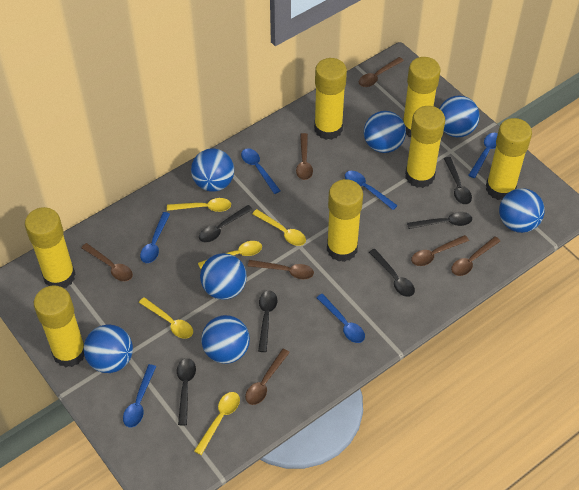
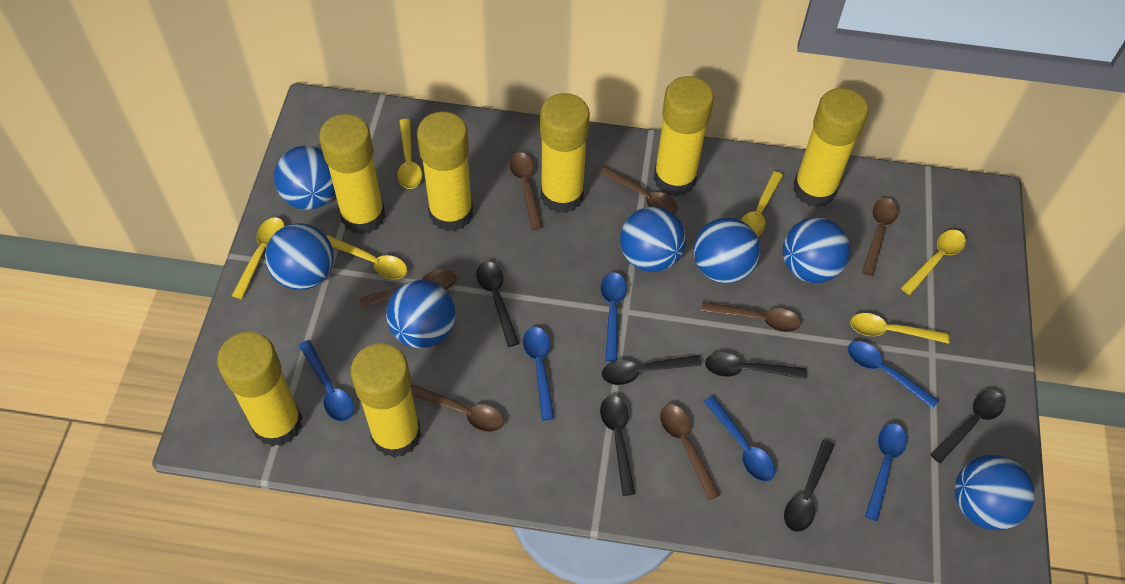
yellow spoon: [139,297,193,339] [167,198,231,212] [194,392,240,455] [198,241,262,269] [252,209,306,246] = 5 -> [232,217,284,299] [326,235,407,279] [397,119,422,189] [741,171,783,237] [850,313,950,344] [901,230,966,295] = 6

